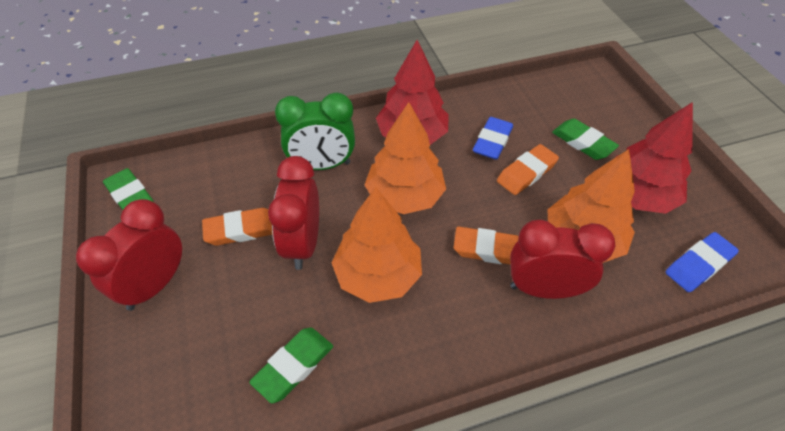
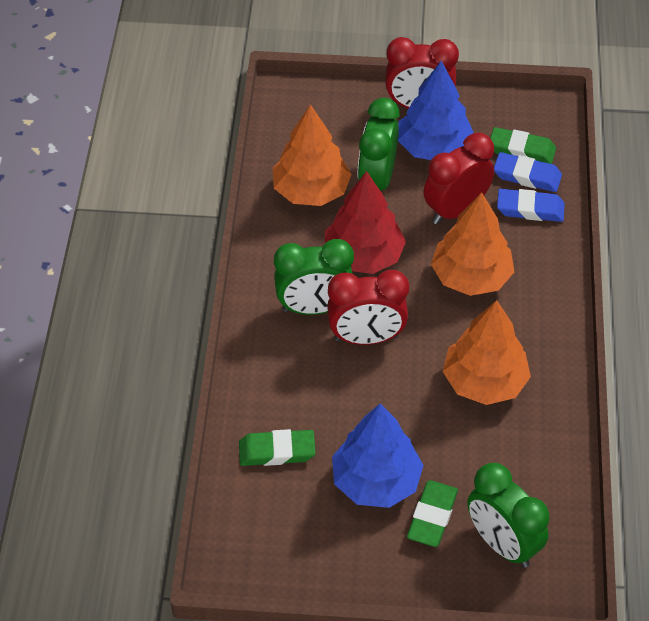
blue tree: none = 0 -> [332,403,424,508] [398,61,474,160] = 2
green clock: [275,92,355,170] = 1 -> [274,239,354,315] [358,98,400,190] [467,463,550,568] = 3
orange eraser: [202,208,273,246] [454,226,519,265] [497,144,559,195] = 3 -> none = 0
red tree: [376,40,449,145] [615,102,693,214] = 2 -> [325,171,406,274] = 1

